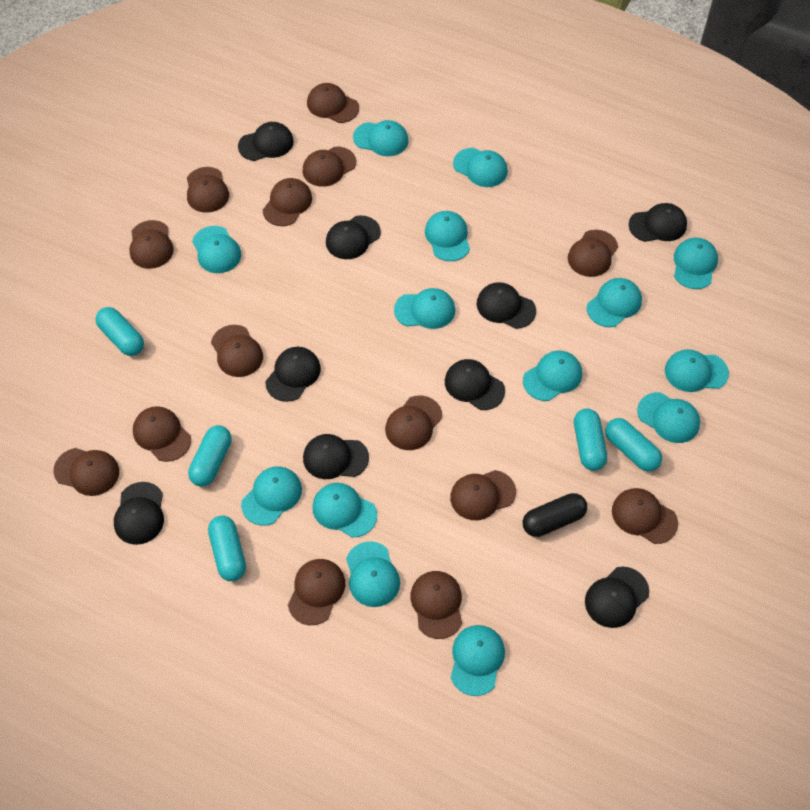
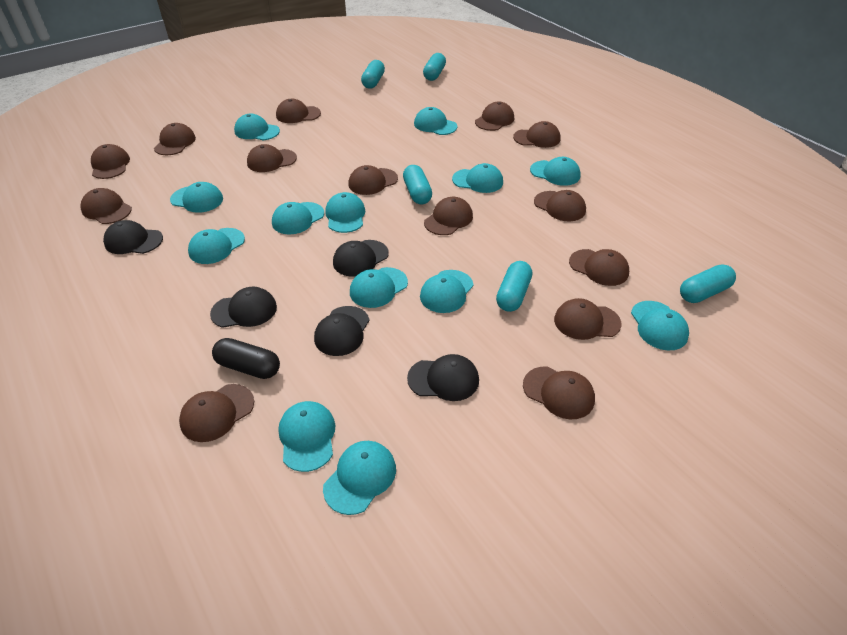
black cap: [114,482,164,545] [238,122,294,161] [265,347,321,402] [303,434,369,479] [326,215,381,259] [445,359,505,410] [477,282,536,329] [585,567,649,628] [629,203,687,242] = 9 -> [103,220,163,254] [210,287,277,328] [314,306,370,356] [333,240,389,277] [407,354,479,401] = 5
turquoise cap: [192,226,241,273] [241,466,302,526] [312,483,377,538] [346,541,400,607] [353,120,409,156] [394,288,455,329] [425,211,470,261] [451,625,505,696] [453,148,508,187] [523,351,582,401] [587,278,642,327] [637,392,700,443] [665,349,729,392] [674,238,718,289] = 14 -> [170,182,223,213] [188,228,245,264] [234,114,280,140] [272,202,324,235] [278,401,335,472] [323,441,396,515] [325,192,365,233] [350,267,408,308] [414,107,457,135] [420,270,473,313] [452,163,503,193] [530,157,581,186] [631,301,689,350] = 13

